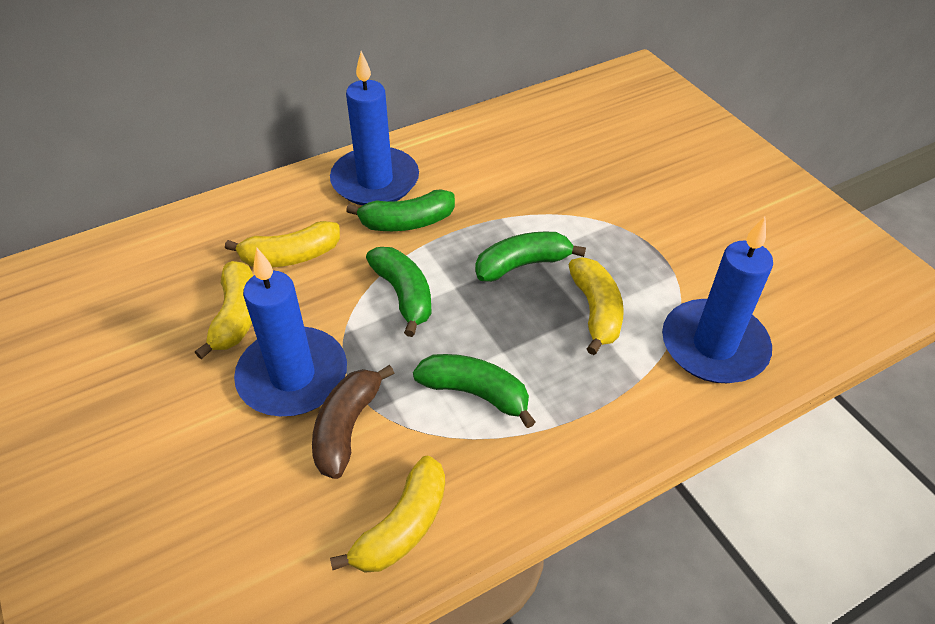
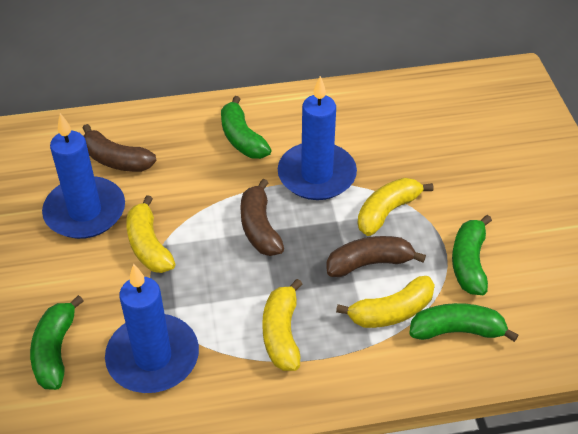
brown banana: [312,365,394,479] = 1 -> [83,124,157,172] [240,179,284,256] [326,236,426,277] = 3

